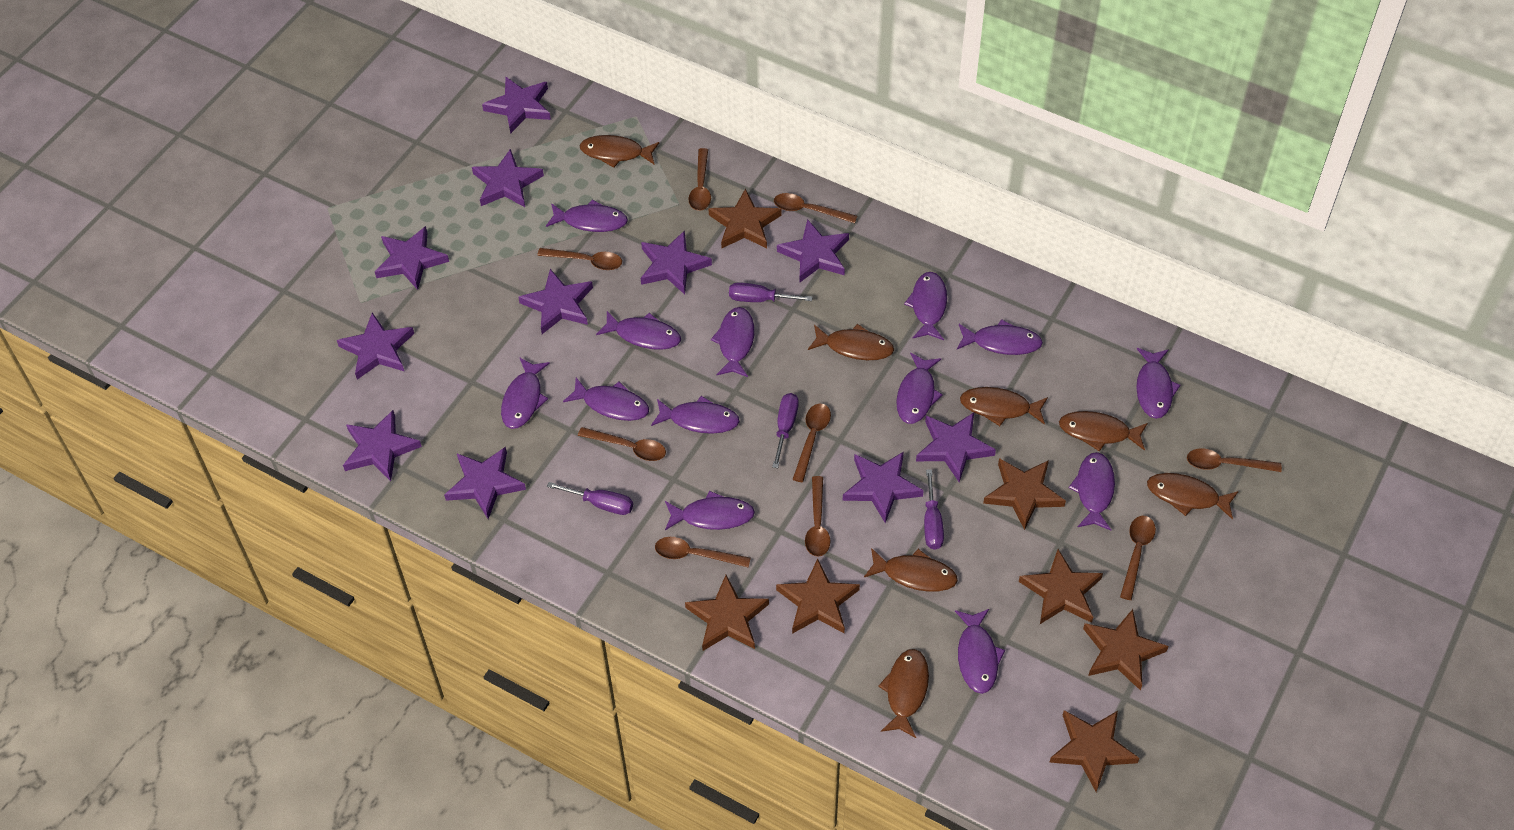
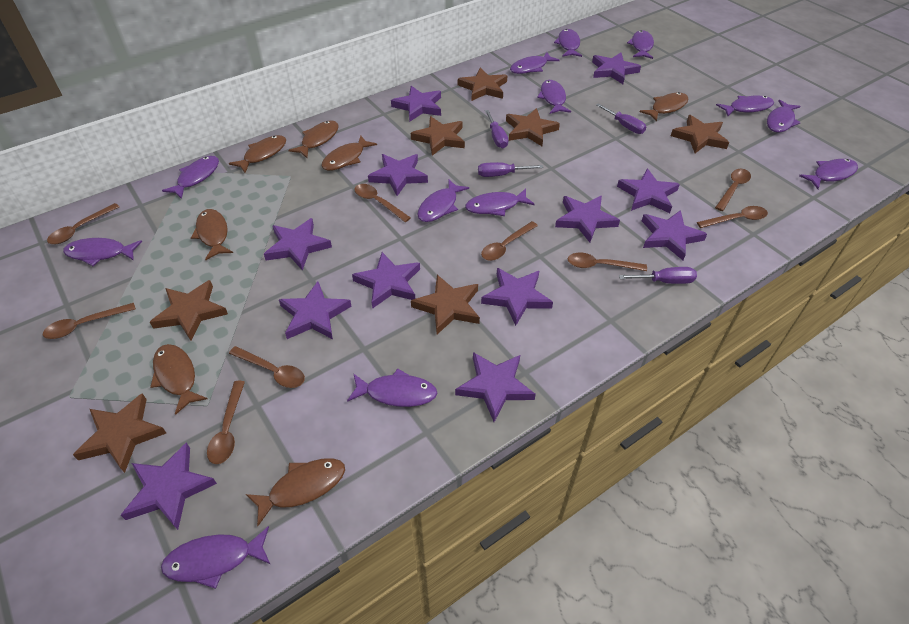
purple star: [337,313,414,379] [343,410,422,481] [375,226,449,290] [444,447,526,519] [472,149,544,207] [482,77,551,134] [518,269,593,334] [641,230,712,295] [777,219,849,282] [843,452,924,523] [916,413,996,482] = 11 -> [121,443,217,530] [264,218,332,271] [279,281,352,339] [352,252,420,309] [368,154,428,196] [391,86,441,121] [455,352,536,422] [481,268,553,326] [555,196,620,242] [592,53,641,84] [617,168,680,213] [642,210,707,260] = 12

